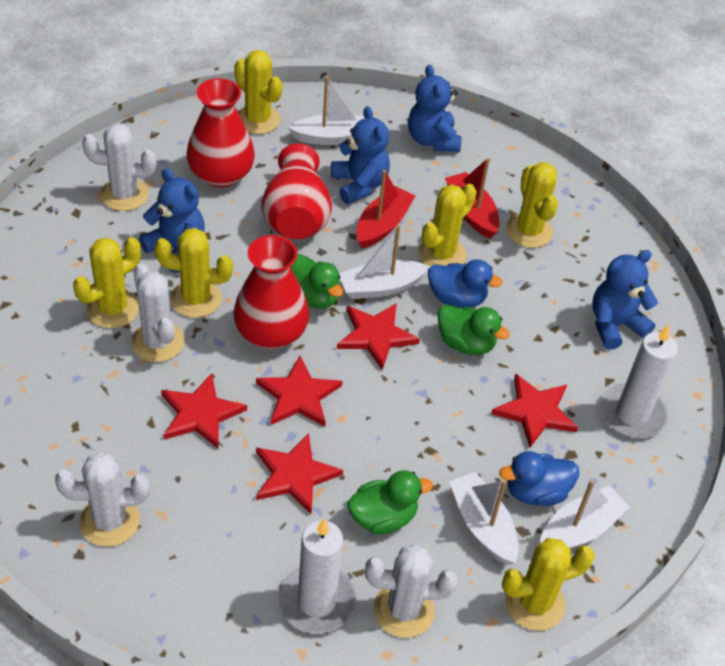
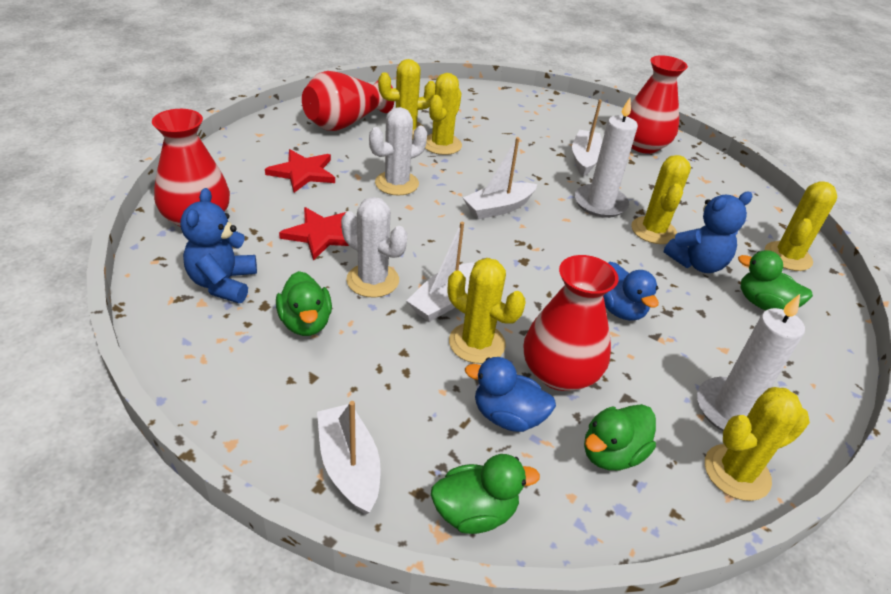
blue teddy bear: [139,168,205,273] [331,106,390,204] [408,65,462,152] [592,250,658,350] = 4 -> [180,188,257,303] [664,192,753,273] = 2
green duck: [290,254,343,309] [348,470,433,534] [437,304,510,355] = 3 -> [276,271,332,336] [431,454,540,534] [584,404,656,470] [738,250,813,310] = 4
red boat: [356,170,415,248] [445,158,500,239] = 2 -> none = 0
red star: [161,373,247,449] [256,356,342,426] [256,433,343,514] [337,303,420,370] [491,373,578,448] = 5 -> [265,149,335,193] [279,207,349,260] = 2
red vase: [187,78,255,187] [233,235,310,349] [261,143,332,240] = 3 -> [152,109,230,227] [302,71,394,131] [524,255,618,391] [627,55,688,154] = 4
white cactus: [55,452,150,547] [82,123,157,211] [131,263,185,362] [365,544,458,638] = 4 -> [341,197,408,298] [369,107,427,196] = 2

